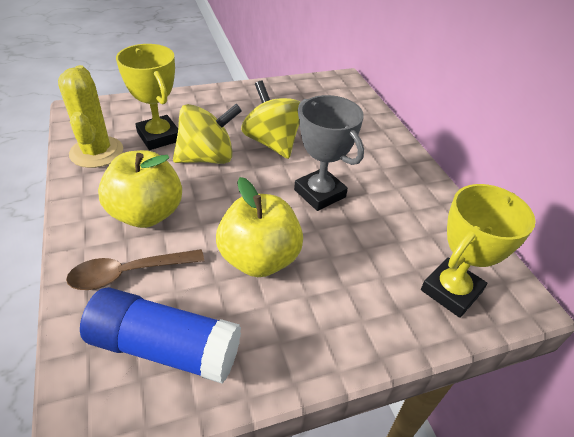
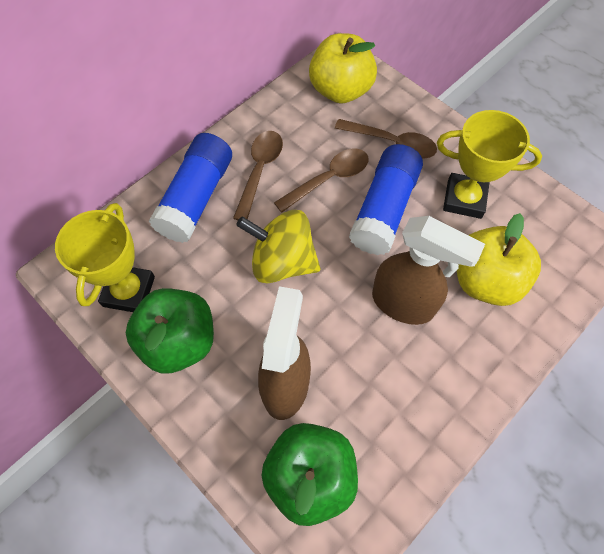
blue glue stick: [80,287,241,384] = 1 -> [149,133,232,243] [349,144,423,255] = 2
brown spoon: [66,249,204,290] = 1 -> [233,131,283,220] [274,149,369,213] [335,119,437,159] = 3
brown spray bottle: none = 0 -> [258,286,311,420] [372,216,485,325] = 2
green apple: none = 0 -> [126,288,214,373] [261,423,358,526] = 2
grey trophy: [294,95,364,211] = 1 -> none = 0
yellow cactus: [58,65,123,168] = 1 -> none = 0
yellow spinning top: [173,104,242,164] [241,81,300,159] = 2 -> [236,210,321,284] = 1

